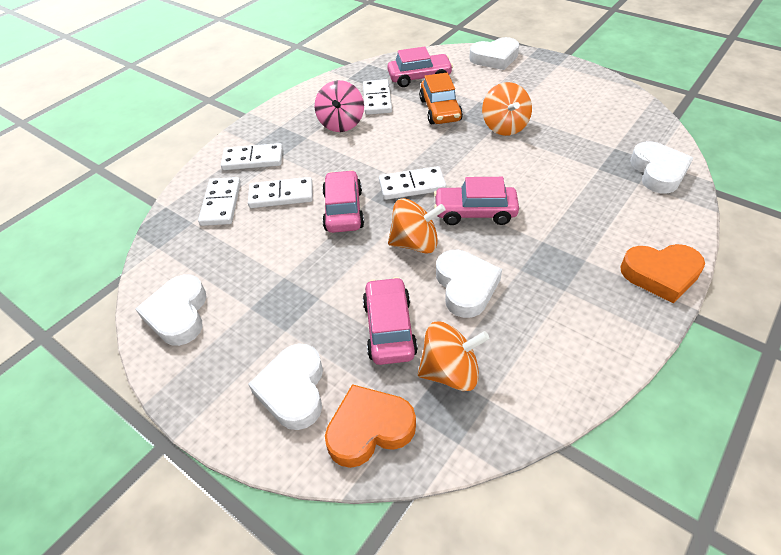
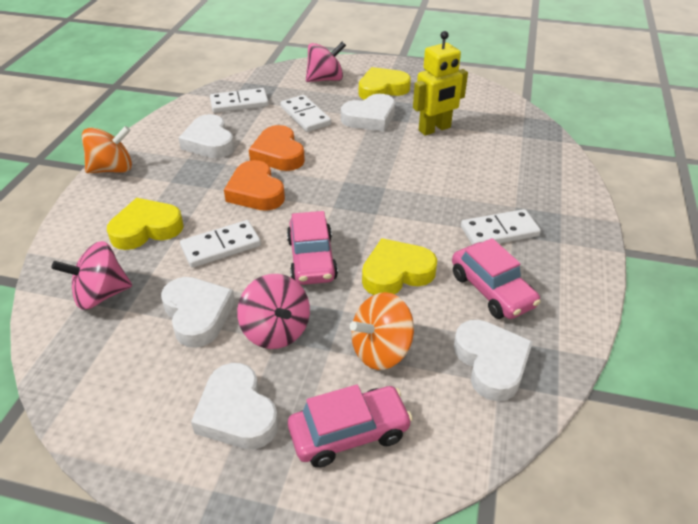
orange car: [419,73,463,124] = 1 -> none = 0
orange spinning top: [388,198,445,253] [418,322,490,391] [482,82,532,136] = 3 -> [82,126,132,173] [350,292,414,370] = 2
pink car: [322,170,364,233] [363,277,418,365] [387,47,453,87] [434,177,519,225] = 4 -> [287,211,338,285] [288,384,413,468] [452,238,541,319] = 3
pink spinning top: [315,80,364,132] = 1 -> [51,241,132,310] [237,274,310,349] [306,41,346,82] = 3
white domino: [198,177,241,226] [221,143,283,170] [248,177,313,208] [363,79,392,115] [379,166,446,200] = 5 -> [180,220,261,268] [210,88,269,113] [280,95,331,132] [461,209,541,245] = 4
yellow heart: none = 0 -> [107,198,184,250] [359,67,411,100] [362,238,437,295] = 3
yellow robot: none = 0 -> [413,31,468,136] = 1

